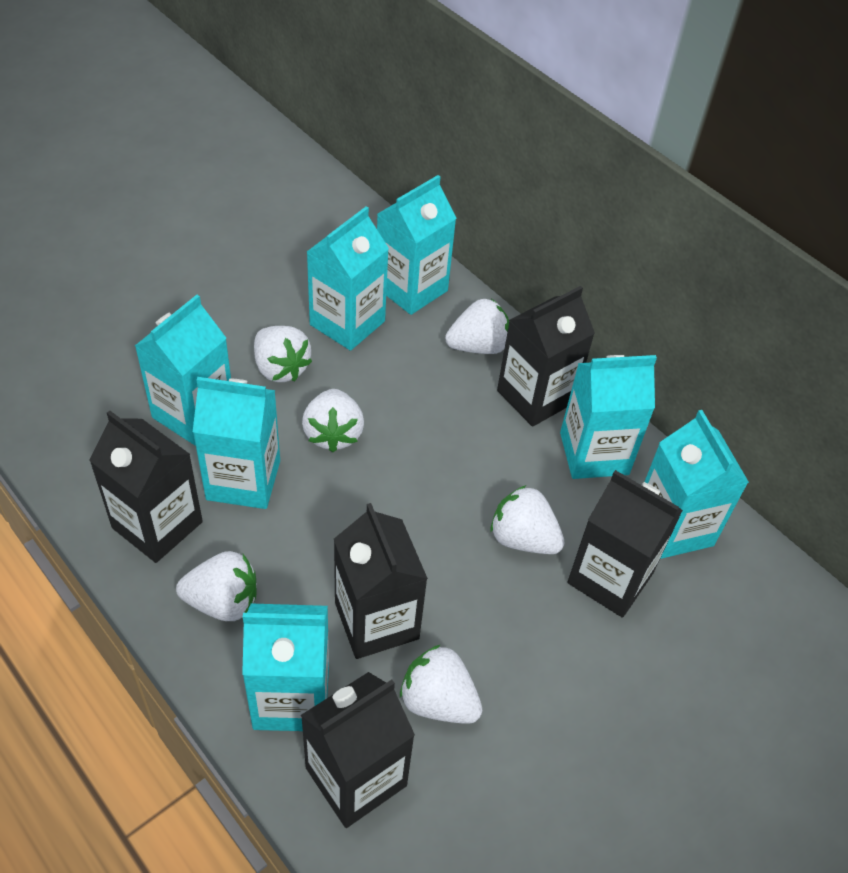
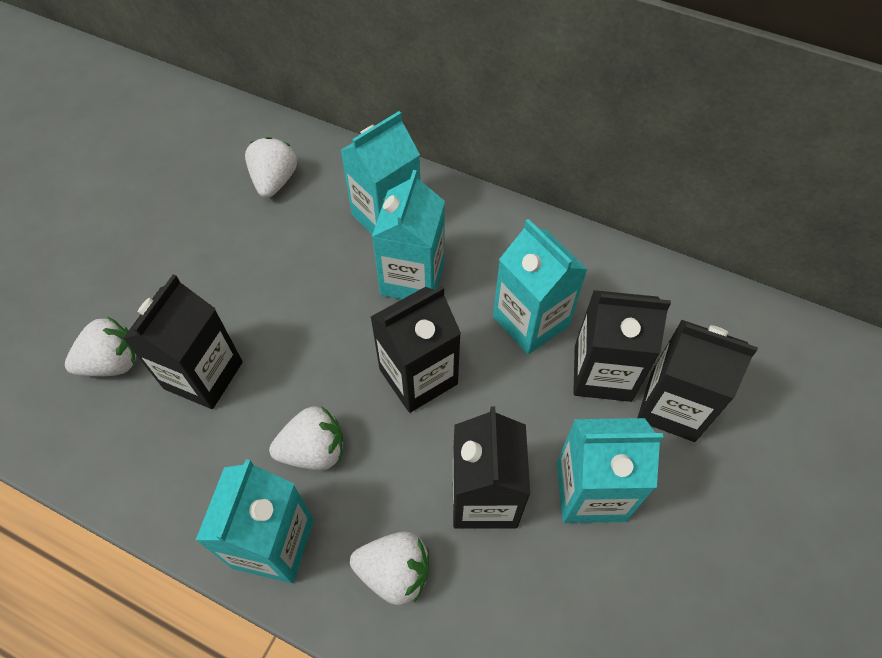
turquoise carton: [135,295,231,445] [193,377,280,509] [242,603,329,731] [307,207,389,351] [377,175,456,315] [560,355,657,479] [644,410,749,559] = 7 -> [196,459,314,583] [340,111,420,234] [372,170,445,299] [493,219,588,354] [557,418,663,523] = 5
white strawberry: [176,551,257,621] [254,326,312,382] [302,389,364,452] [400,645,482,724] [445,299,509,354] [490,485,565,554] = 6 -> [65,317,136,377] [245,137,297,198] [269,406,343,470] [350,531,429,605] = 4

